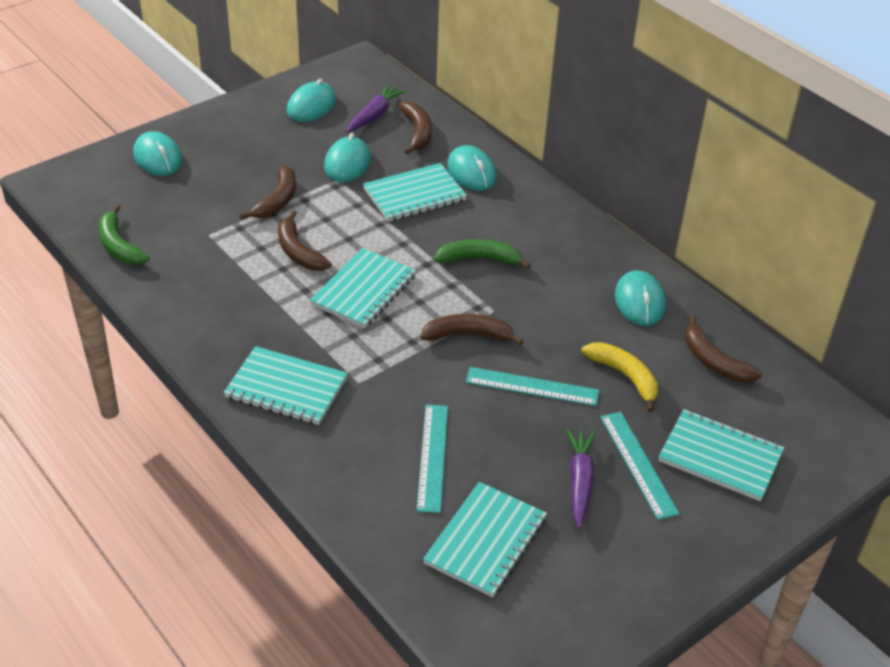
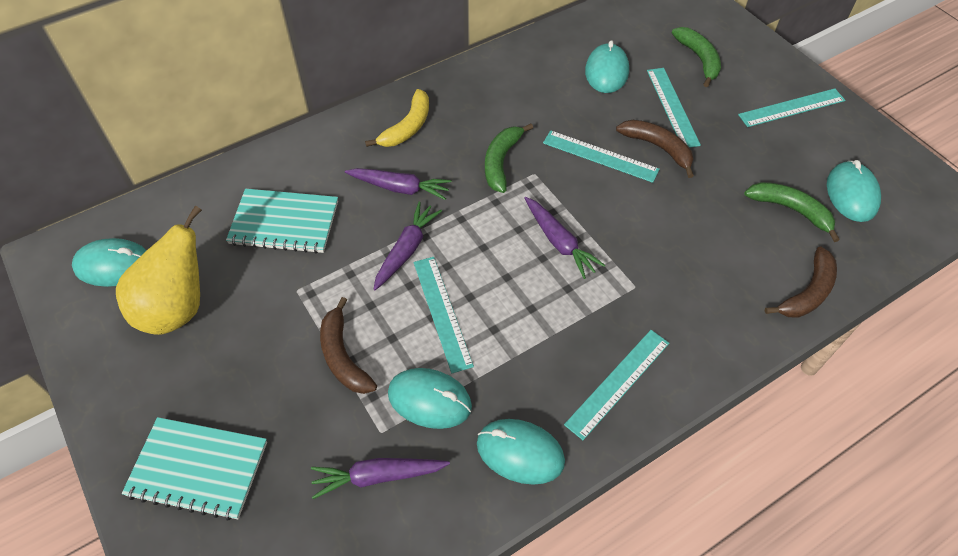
brown banana: [240,165,296,220] [278,210,331,271] [399,101,432,154] [420,314,524,346] [685,315,762,382] = 5 -> [320,297,377,394] [616,120,694,178] [765,247,837,318] = 3
green banana: [99,205,149,264] [434,239,531,269] = 2 -> [485,124,533,193] [672,27,721,87] [744,182,840,242] = 3
purple carrot: [346,84,406,133] [567,429,596,529] = 2 -> [311,458,450,499] [345,168,452,200] [373,202,442,290] [524,197,605,279] = 4
turquoise notebook: [224,346,348,425] [310,248,416,328] [363,163,467,222] [423,482,547,597] [658,409,784,501] = 5 -> [122,417,267,520] [226,189,338,254] = 2
turquoise ruler: [417,404,448,513] [466,367,599,406] [601,412,679,520] = 3 -> [414,257,474,373] [543,130,660,183] [564,330,669,440] [647,68,701,148] [738,88,845,127] = 5
yellow pear: none = 0 -> [116,205,202,335] = 1

